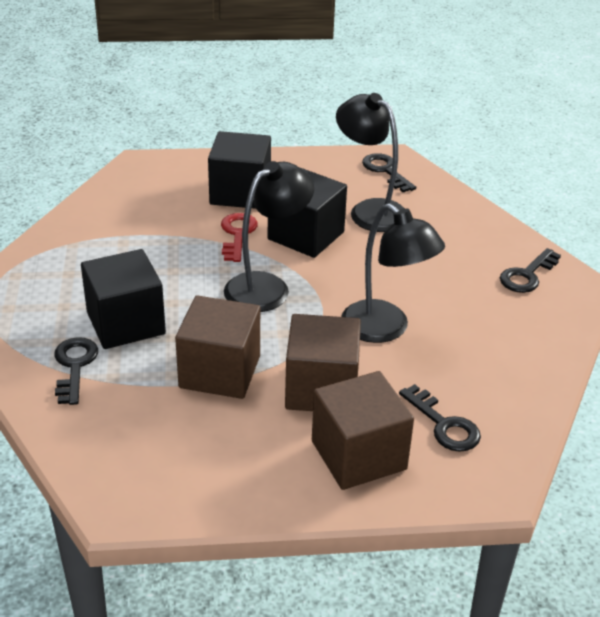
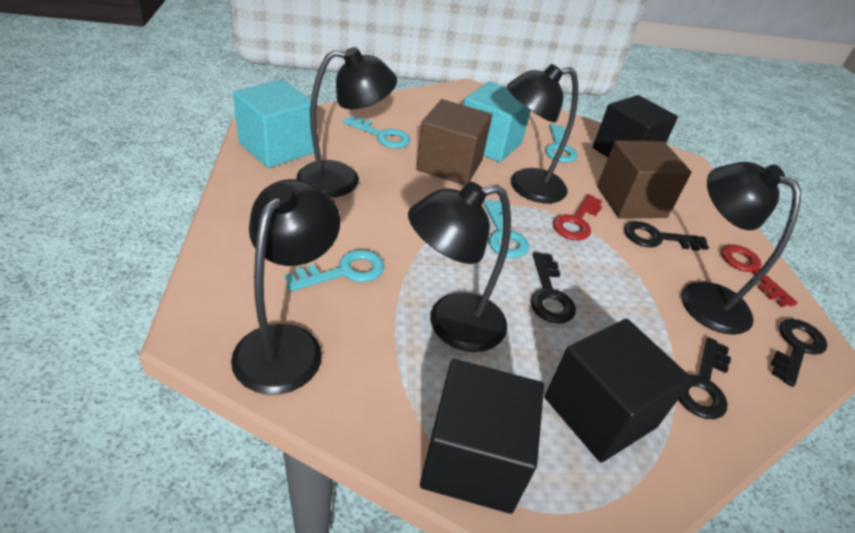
black lamp: [224,161,314,312] [336,93,405,232] [341,203,445,343] = 3 -> [231,179,340,395] [296,47,397,197] [408,182,511,352] [507,64,578,203] [682,162,801,335] = 5
brown cube: [175,295,260,399] [285,314,361,411] [312,371,414,490] = 3 -> [416,99,492,186] [597,140,691,219] = 2
red key: [221,213,258,262] = 1 -> [553,194,602,240] [721,244,798,307] = 2
turquoise cube: none = 0 -> [233,80,314,168] [463,82,531,162] = 2
turquoise key: none = 0 -> [285,250,384,292] [343,115,411,148] [484,200,529,258] [545,124,578,162] = 4

